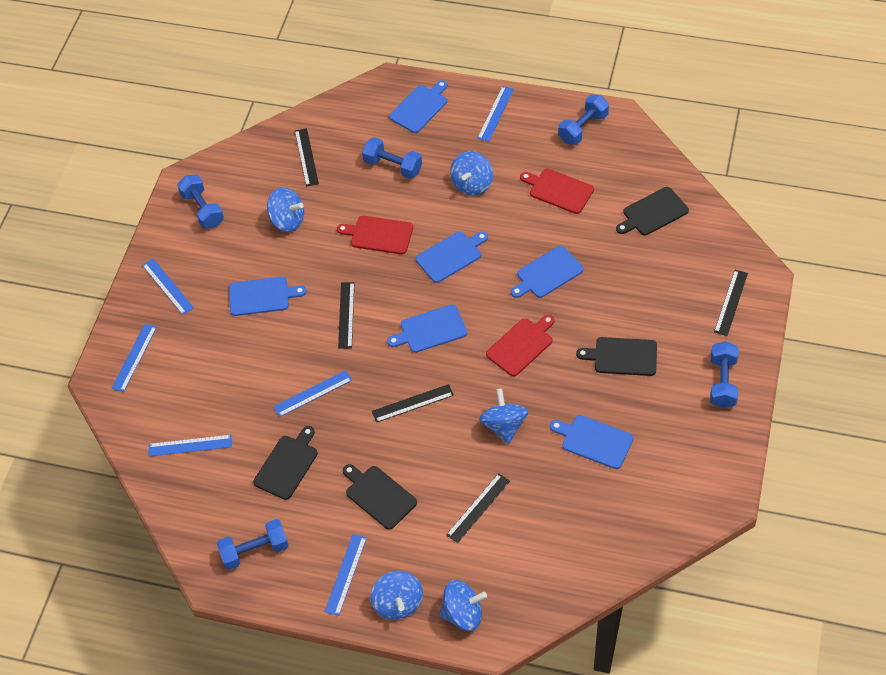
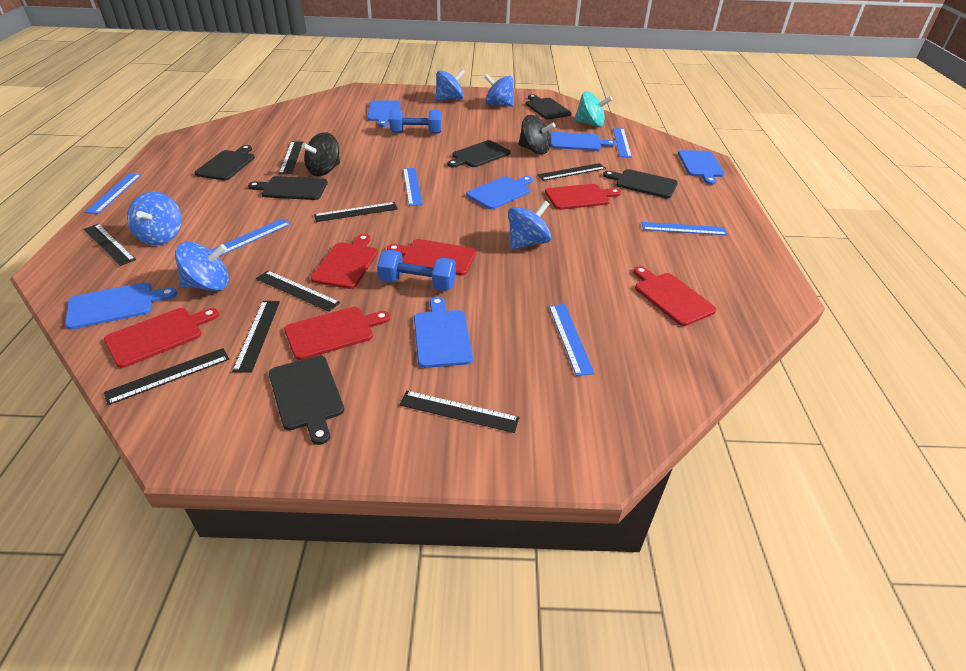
black cutting board: [253,426,318,500] [343,464,417,530] [576,337,657,376] [616,187,689,235] = 4 -> [194,145,255,180] [248,176,328,200] [269,355,344,445] [447,140,511,167] [526,94,572,120] [603,169,678,198] = 6
black ruler: [295,128,319,186] [338,282,355,349] [372,384,454,423] [446,473,510,543] [714,270,748,336] = 5 -> [83,224,136,266] [104,348,229,405] [232,301,280,373] [256,271,340,312] [279,141,303,174] [314,202,398,222] [399,391,520,433] [537,163,606,181] = 8
black spinning top: none = 0 -> [301,132,340,176] [518,115,555,154] = 2
blue dumbbell: [177,175,224,228] [217,519,289,570] [362,137,422,179] [558,95,609,145] [710,341,739,408] = 5 -> [377,250,456,291] [389,109,441,133] = 2
red cutting board: [337,216,413,254] [486,315,555,376] [520,169,594,214] = 3 -> [104,308,219,368] [284,307,390,360] [311,234,378,289] [387,239,476,276] [545,184,621,210] [633,266,717,326] = 6
turquoise spinning top: none = 0 -> [574,91,612,127] = 1

